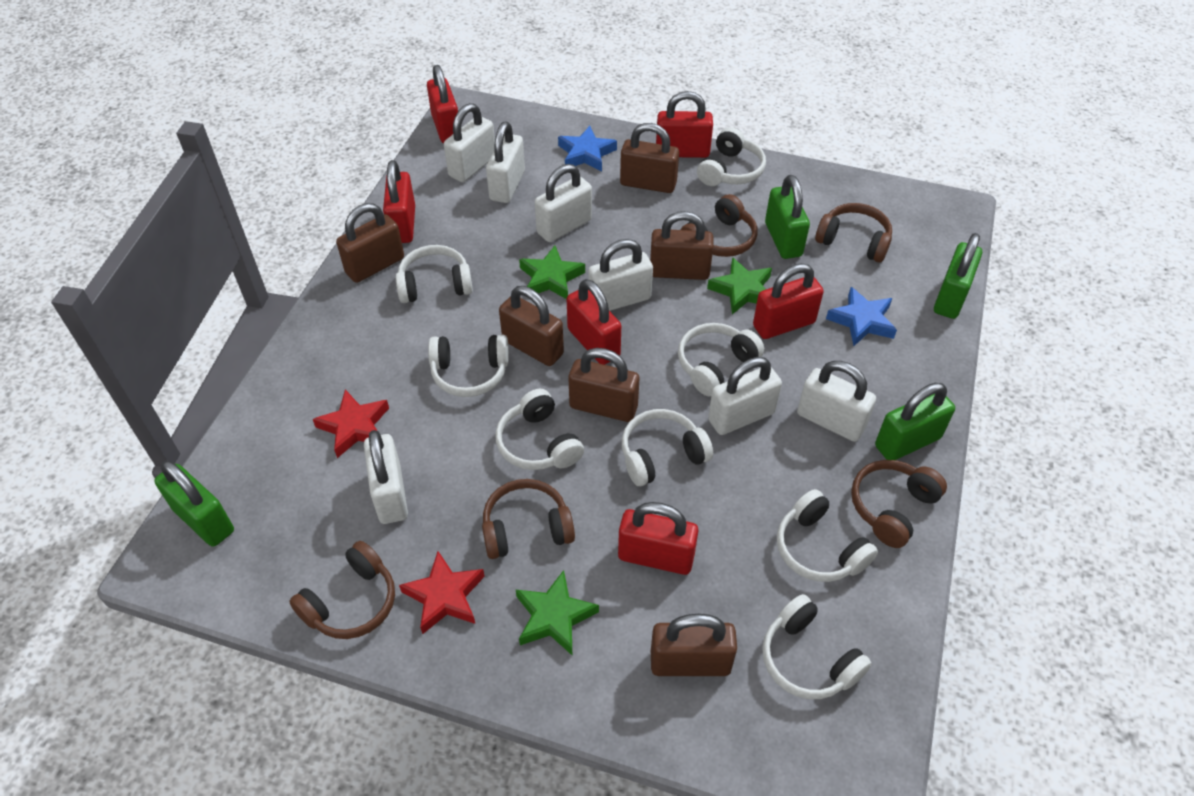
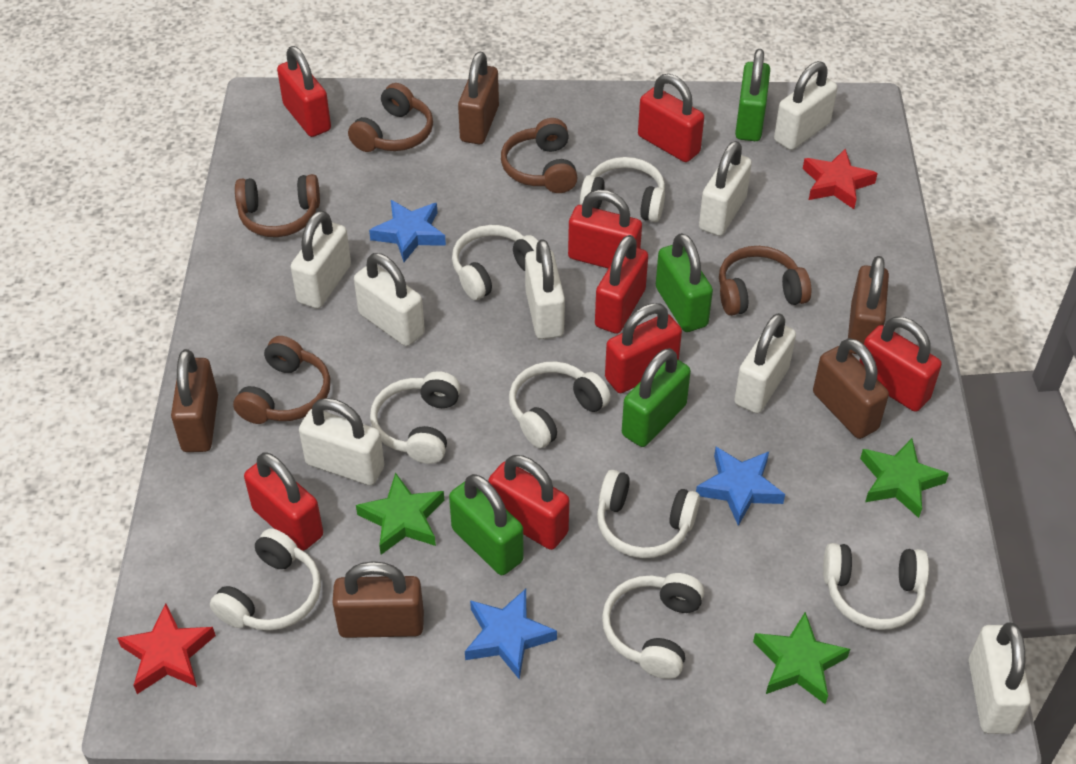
blue star: [558,126,617,171] [826,287,897,346] = 2 -> [369,200,446,262] [465,589,557,680] [696,447,785,526] = 3
brown padlock: [336,203,404,283] [499,286,564,366] [568,348,639,422] [620,123,679,193] [650,211,713,280] [651,614,737,676] = 6 -> [171,349,218,452] [332,561,424,638] [458,52,499,144] [813,338,889,439] [848,256,889,354] = 5
red padlock: [383,160,415,243] [427,65,458,143] [567,279,621,365] [618,502,698,575] [656,91,713,158] [753,263,824,339] = 6 -> [244,452,323,551] [277,46,331,137] [488,455,569,550] [568,190,642,269] [595,235,648,334] [605,303,682,393] [638,74,704,162] [859,317,942,412] = 8
white padlock: [364,430,408,524] [444,103,495,182] [486,122,525,203] [535,164,592,242] [588,239,653,311] [708,357,782,435] [797,361,876,442] = 7 -> [291,211,351,309] [299,398,384,485] [354,253,425,346] [525,239,565,339] [699,141,752,236] [734,313,796,413] [774,61,837,150] [969,623,1031,734] = 8

